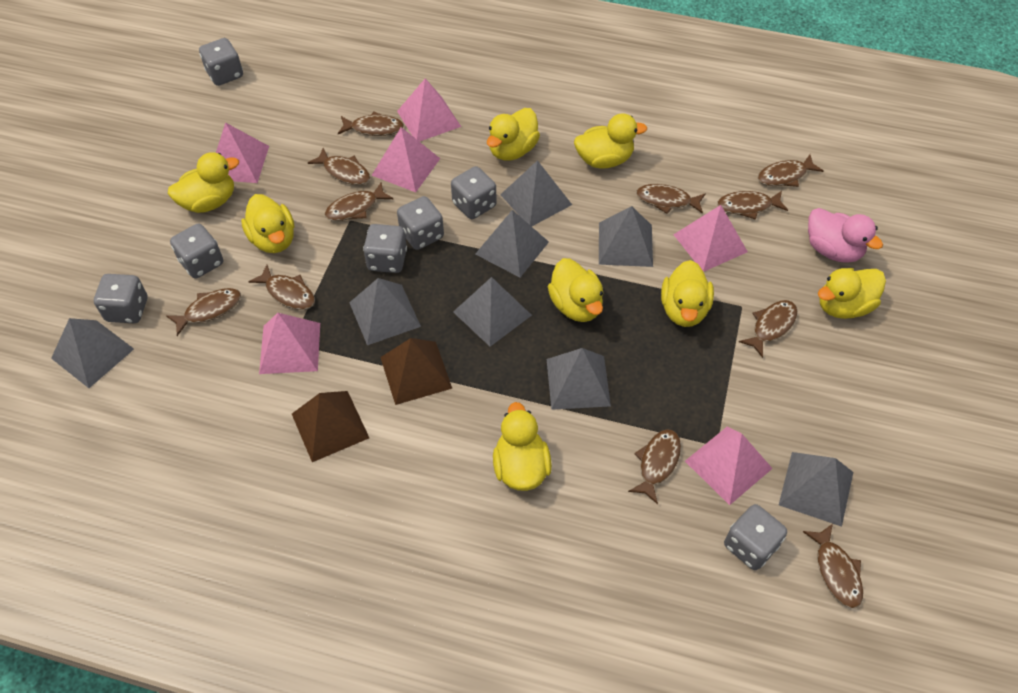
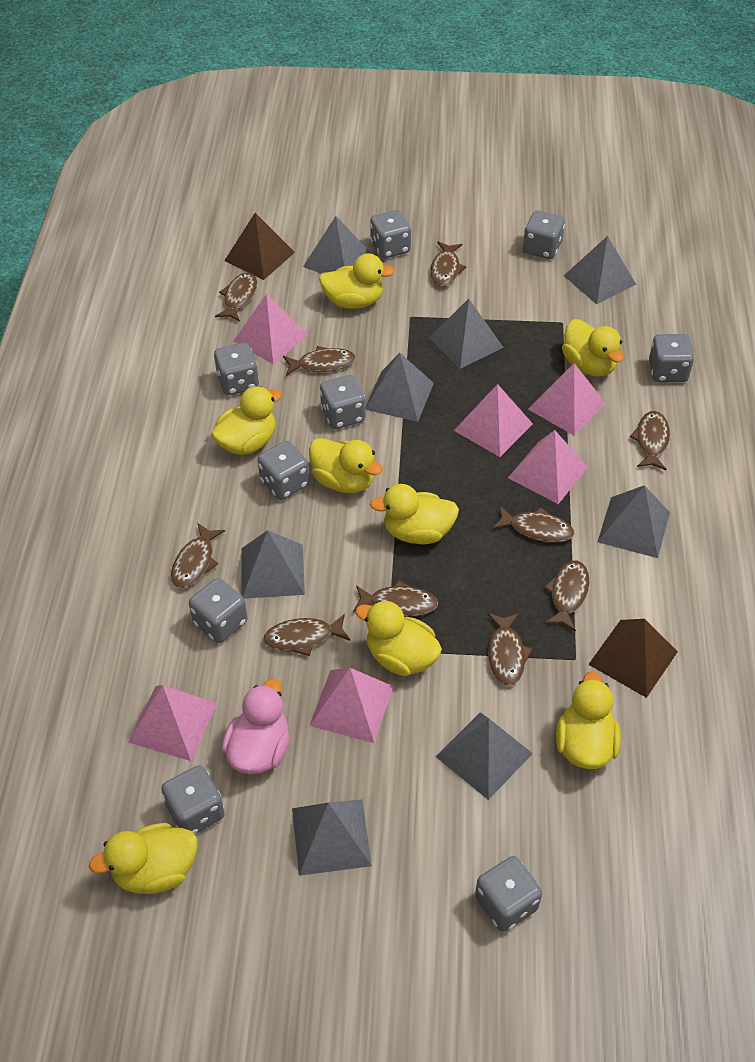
brown fish: [166,288,241,336] [249,265,315,310] [308,148,370,185] [325,183,393,221] [338,112,404,136] [628,429,681,504] [636,184,706,214] [717,191,788,220] [739,300,797,358] [758,155,823,187] [803,524,863,608] = 11 -> [171,523,225,588] [215,273,257,322] [263,614,350,656] [283,346,356,376] [353,580,438,617] [430,242,466,287] [488,613,533,686] [492,505,575,543] [544,561,590,632] [630,411,670,470] = 10
grey dice: [94,274,147,323] [170,223,223,279] [199,38,243,86] [363,224,407,273] [397,196,444,250] [451,166,497,219] [724,504,787,570] = 7 -> [161,765,225,834] [189,578,248,643] [214,343,259,395] [258,441,310,500] [320,375,366,429] [370,210,411,259] [475,856,542,932] [523,210,565,259] [649,334,694,382] = 9

